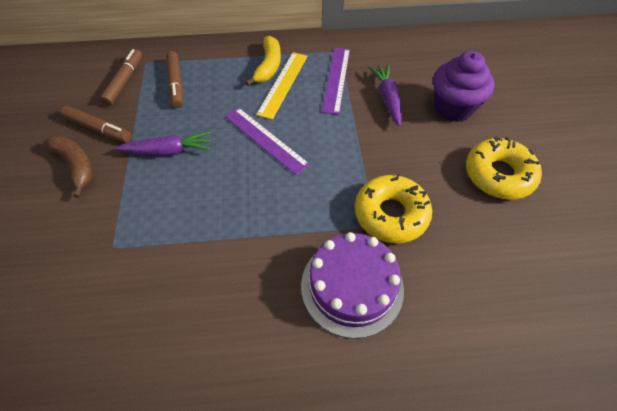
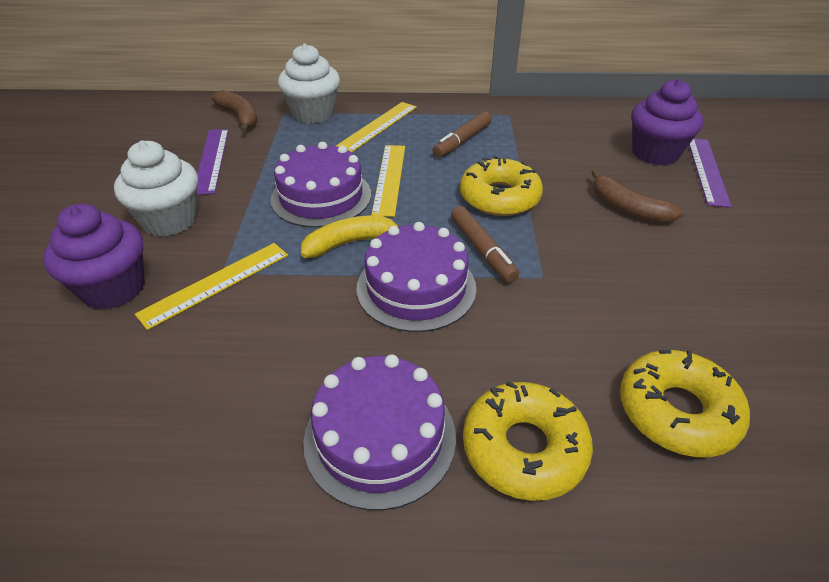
brown banana: [43,136,93,198] = 1 -> [211,90,257,132] [591,169,684,223] = 2
brown marker: [60,106,132,143] [100,49,142,106] [166,51,183,108] = 3 -> [433,111,492,158] [451,206,519,283] = 2
purple cake: [301,232,404,339] = 1 -> [270,142,371,228] [303,354,456,510] [356,222,476,332] = 3
purple carrot: [115,131,211,156] [369,64,402,126] = 2 -> none = 0
purple cupcake: [433,51,494,122] = 1 -> [43,204,145,310] [631,79,703,165] = 2
white cupcake: none = 0 -> [114,140,198,237] [278,43,340,124] = 2
yellow donut: [355,174,432,243] [466,136,542,199] = 2 -> [460,156,543,216] [463,381,593,501] [620,350,750,457] = 3
yellow ruler: [256,52,308,120] = 1 -> [135,243,288,330] [336,102,417,152] [371,145,405,217] = 3

